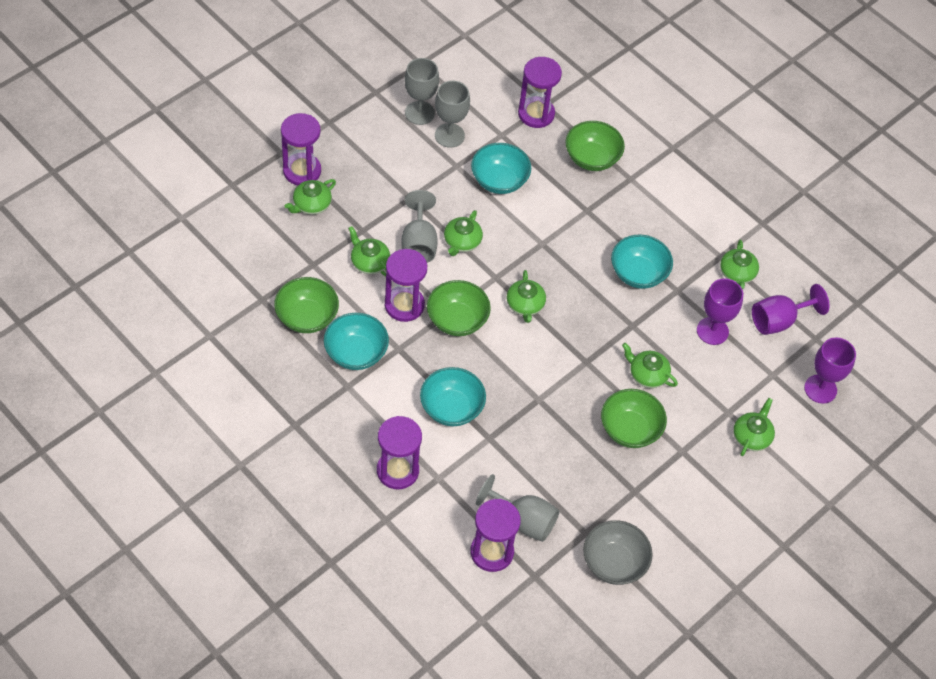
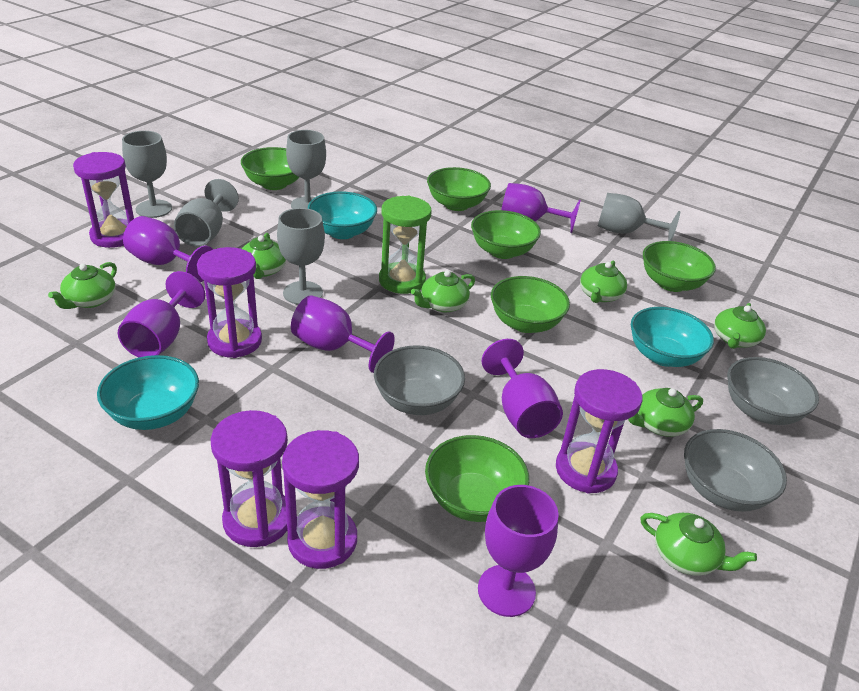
green bowl: [274,277,339,333] [427,280,491,336] [566,121,625,171] [601,389,667,448] = 4 -> [241,147,299,190] [425,435,529,522] [427,167,491,211] [471,210,541,259] [491,276,570,333] [643,241,716,292] = 6
green hourglass: none = 0 -> [379,196,432,294] = 1
grey bowl: [583,520,653,585] = 1 -> [374,345,465,415] [684,429,787,512] [727,357,819,425] = 3
grey goblet: [401,190,438,263] [404,58,439,125] [435,81,470,148] [476,474,560,542] = 4 -> [122,131,172,218] [174,179,239,247] [277,208,325,305] [286,130,326,209] [598,193,680,241] = 5
purple goblet: [697,279,743,345] [752,284,830,335] [804,337,856,404] = 3 -> [118,271,205,357] [123,216,213,282] [291,295,395,373] [478,485,559,617] [481,339,563,438] [501,183,581,233] = 6
turquoise bowl: [324,313,389,370] [420,367,486,426] [471,143,531,194] [611,235,673,289] = 4 -> [97,355,199,430] [308,191,377,239] [631,307,714,367] = 3

